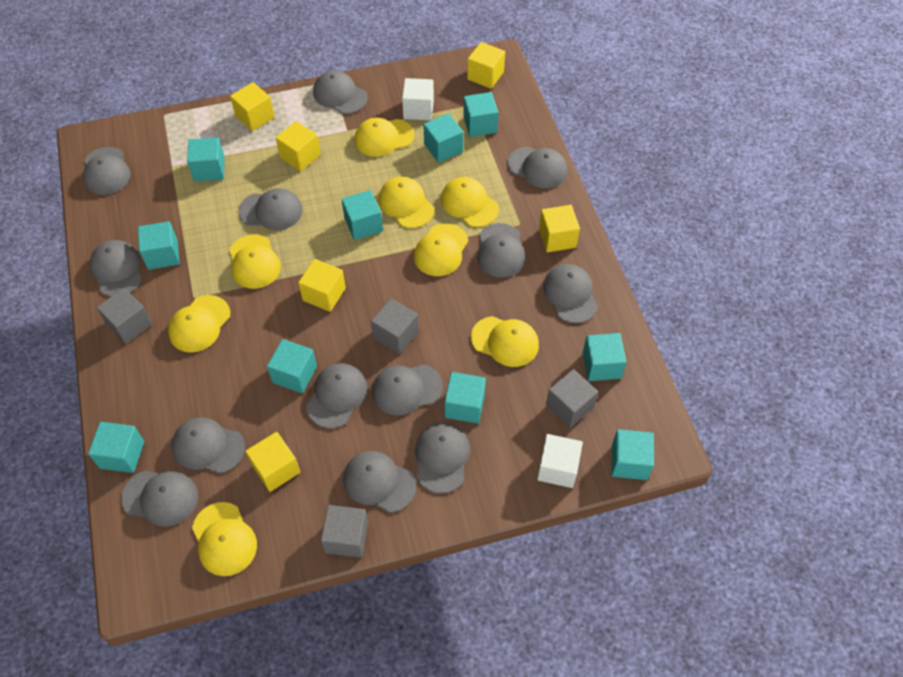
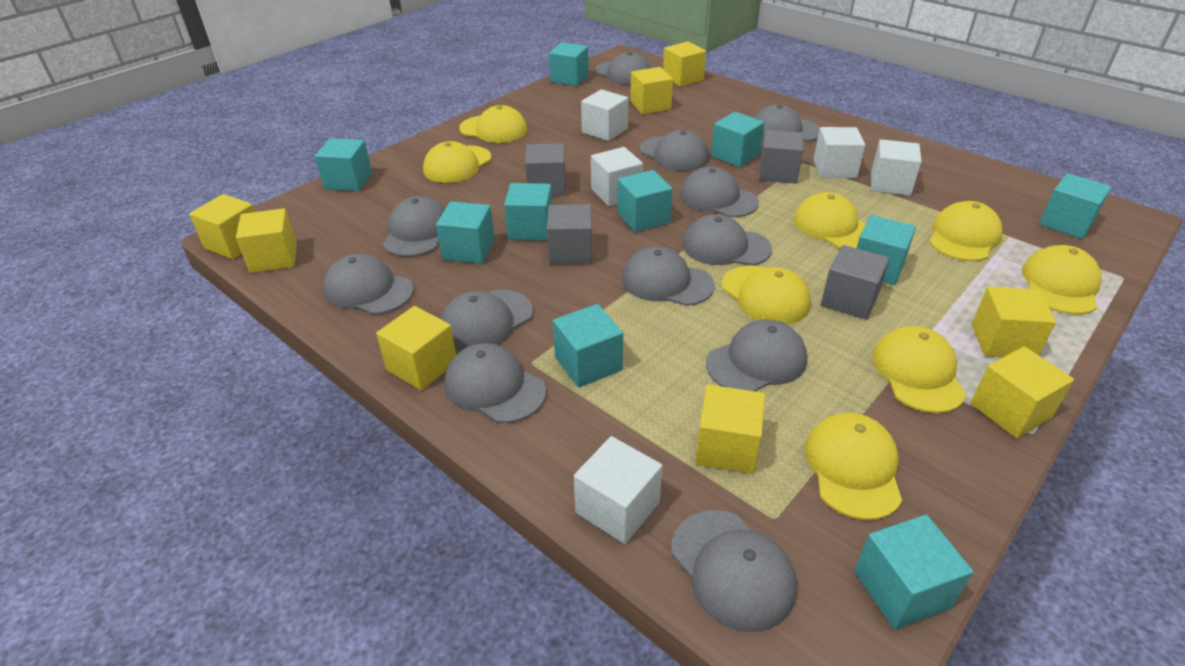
grey cap: [83,147,131,195] [90,240,142,297] [121,470,198,527] [172,417,245,474] [238,188,302,230] [306,363,367,428] [313,70,368,114] [343,451,416,513] [372,365,443,416] [415,423,470,494] [477,223,526,278] [508,147,568,189] [543,264,598,323] = 13 -> [323,254,414,315] [383,196,445,257] [441,290,533,350] [444,343,546,423] [595,52,651,85] [622,246,715,306] [640,130,709,171] [672,510,797,632] [680,167,759,217] [683,214,772,266] [706,319,807,391] [754,104,820,142] = 12
white cube: [402,78,434,120] [537,434,583,488] = 2 -> [574,436,662,544] [581,89,628,141] [591,147,643,206] [813,127,865,178] [871,139,922,196] = 5
yellow cube: [230,82,275,131] [245,432,300,492] [276,121,321,171] [298,259,346,312] [467,42,505,89] [539,205,580,252] = 6 -> [189,194,255,259] [236,208,297,273] [376,306,456,391] [630,67,673,114] [663,42,706,87] [695,384,765,474] [971,346,1074,438] [972,287,1056,358] = 8

